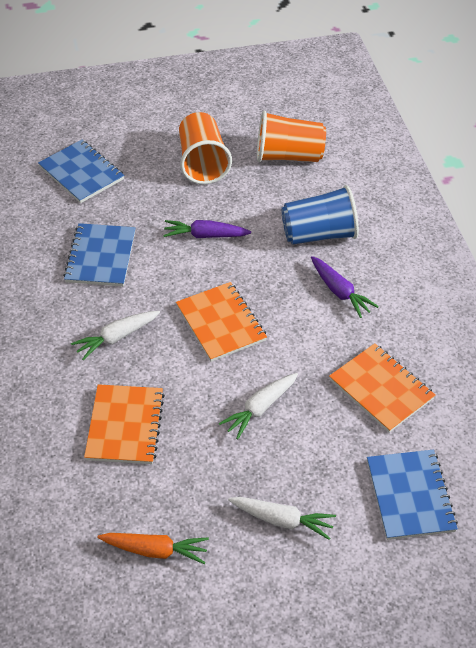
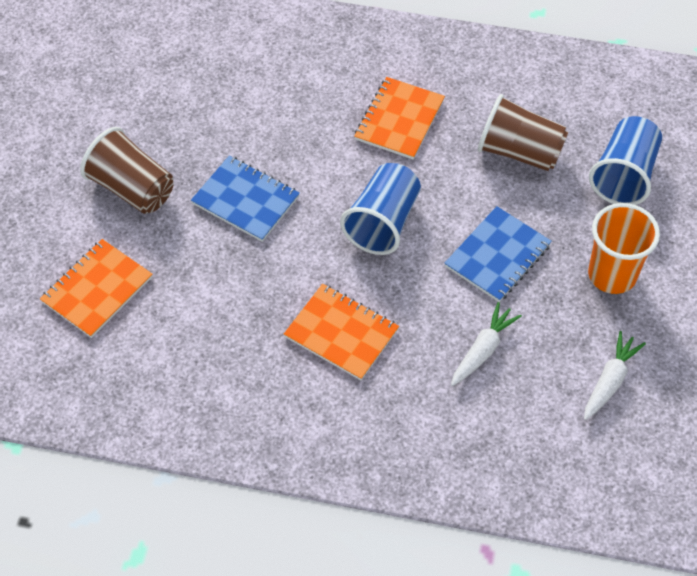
blue cup: [281,185,359,245] = 1 -> [340,163,421,255] [589,116,662,205] = 2
blue notebook: [38,140,124,203] [63,223,136,286] [367,450,458,540] = 3 -> [191,156,300,242] [444,206,552,302] = 2
brown cup: none = 0 -> [80,127,174,214] [478,94,569,171] = 2
orange carrot: [97,533,209,564] = 1 -> none = 0
orange cup: [179,112,232,184] [257,111,326,162] = 2 -> [588,203,660,294] = 1
purple carrot: [163,220,251,238] [311,256,379,318] = 2 -> none = 0
white carrot: [71,311,160,360] [219,373,298,439] [228,497,336,540] = 3 -> [451,302,522,386] [584,331,646,420] = 2

